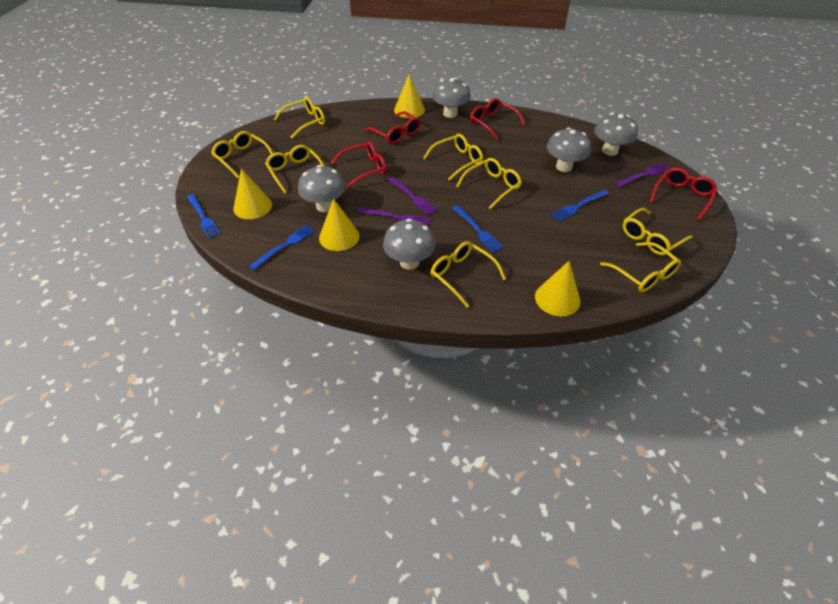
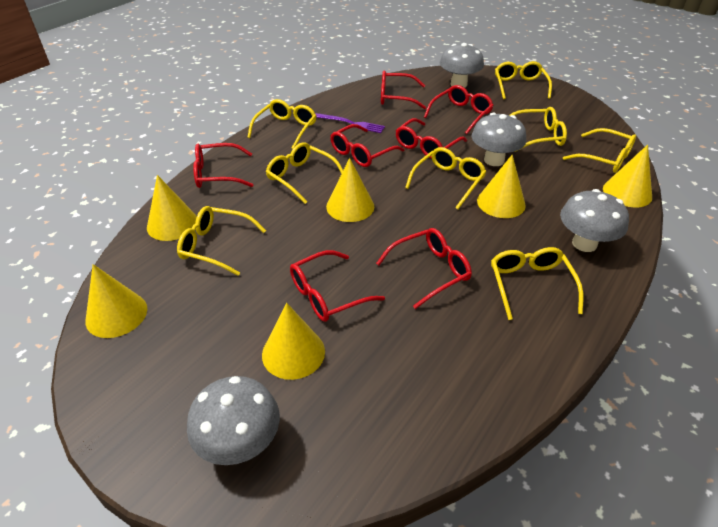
blue fork: [187,194,221,239] [249,225,315,270] [452,205,504,253] [551,190,609,221] = 4 -> none = 0
grey mushroom: [298,165,346,212] [383,219,436,270] [432,78,471,118] [547,127,591,172] [594,113,638,156] = 5 -> [187,376,280,465] [440,43,484,88] [472,113,526,166] [560,189,629,252] = 4
purple fork: [358,208,430,226] [387,176,438,215] [614,163,670,188] = 3 -> [315,113,385,133] = 1
red glasses: [331,141,386,188] [364,111,421,144] [470,98,525,140] [650,168,717,221] = 4 -> [193,143,253,188] [290,250,385,322] [330,124,404,167] [376,228,472,309] [381,71,426,109] [396,118,467,159] [424,85,494,134] = 7
yellow cone: [233,168,272,219] [319,199,360,251] [394,75,425,118] [535,261,580,316] = 4 -> [86,264,147,338] [147,175,197,241] [262,303,325,380] [326,158,374,222] [477,154,526,218] [603,145,652,207] = 6

